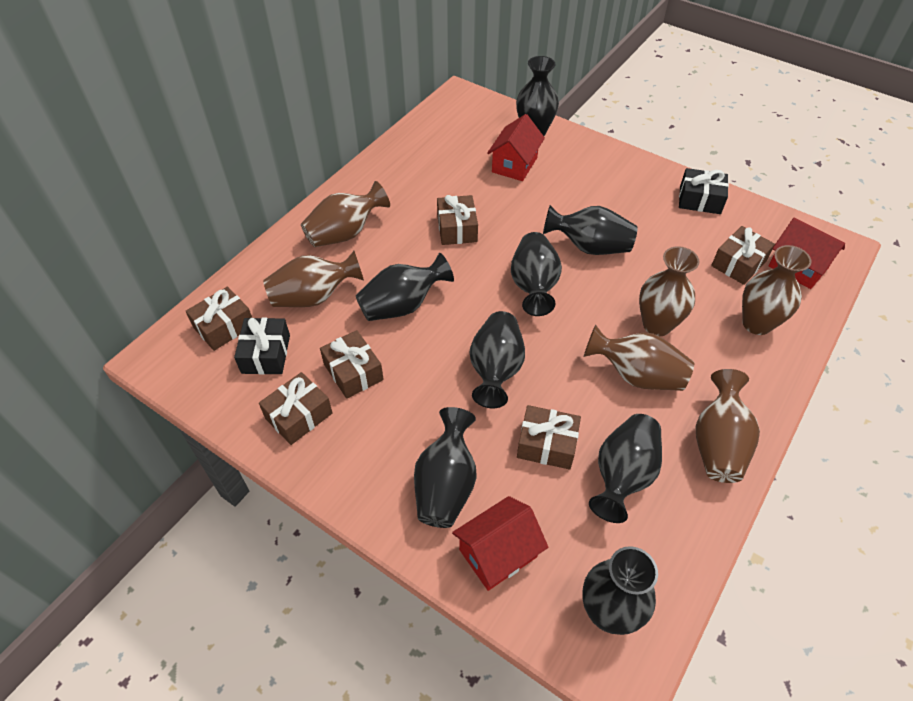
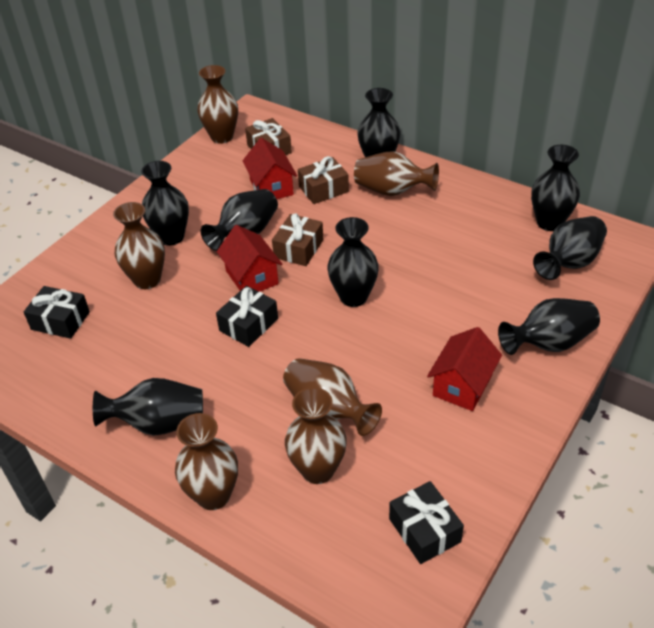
black gift: [234,317,290,375] [679,168,729,214] = 2 -> [24,286,90,339] [216,286,278,347] [389,481,464,564] = 3
brown gift: [186,287,252,351] [259,372,332,445] [320,330,384,399] [437,195,478,245] [517,405,581,470] [711,226,775,285] = 6 -> [245,118,292,155] [272,213,323,266] [298,156,349,204] = 3

